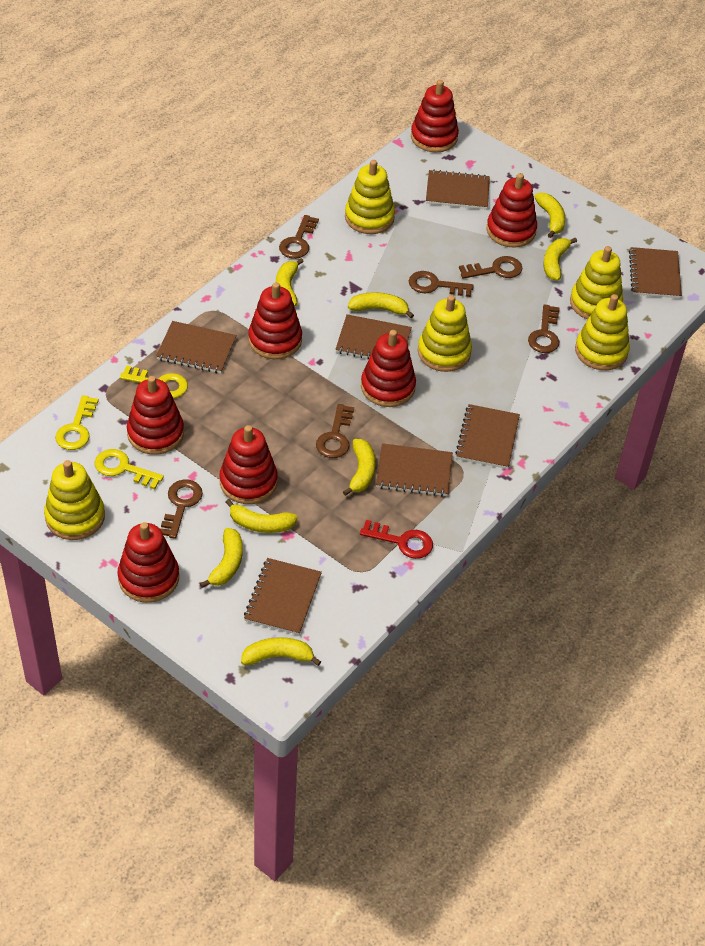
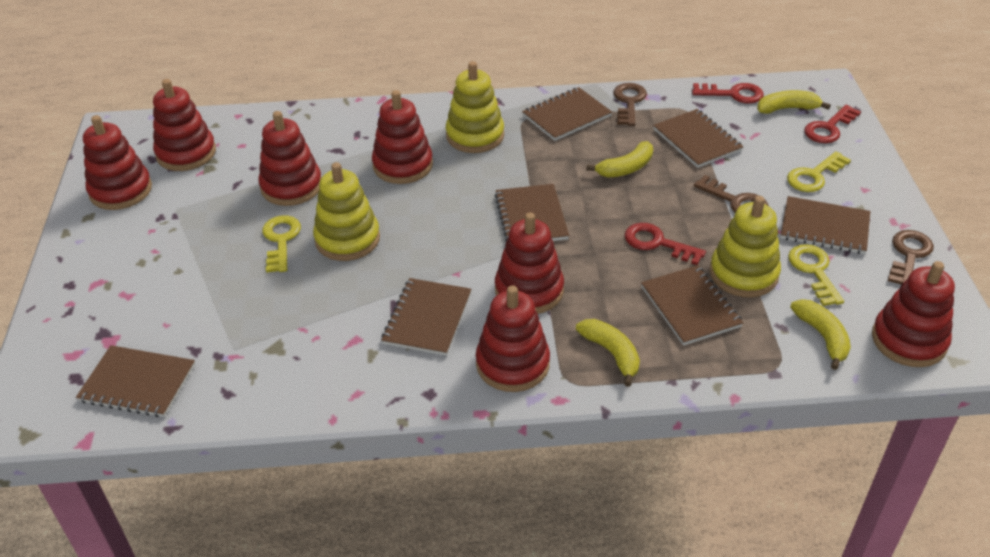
brown key: [160,480,203,539] [279,215,319,259] [316,404,354,458] [409,271,473,297] [459,256,522,279] [528,304,560,353] = 6 -> [614,83,647,126] [694,175,768,213] [888,230,934,285] = 3
red key: [360,520,433,559] = 1 -> [625,223,706,265] [692,83,764,103] [804,105,861,143] = 3
yellow banana: [200,528,243,588] [226,499,298,533] [241,637,321,666] [276,258,304,306] [343,439,376,496] [348,292,414,318] [534,192,565,238] [544,238,577,280] = 8 -> [576,319,640,387] [586,141,653,178] [757,90,831,114] [790,299,851,370] = 4
yellow stacking toy: [44,460,105,540] [345,160,395,234] [418,295,472,372] [570,246,623,320] [575,294,630,370] = 5 -> [313,162,380,261] [446,61,504,153] [710,196,781,297] = 3

